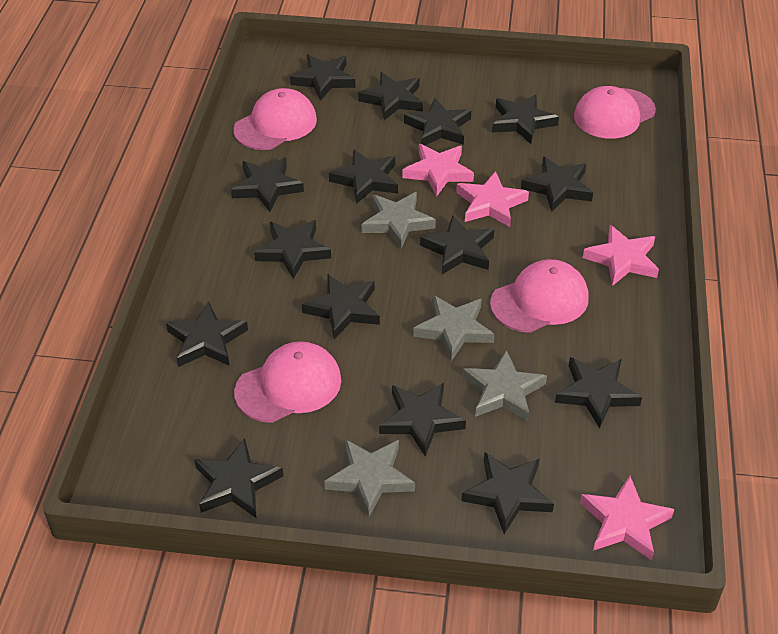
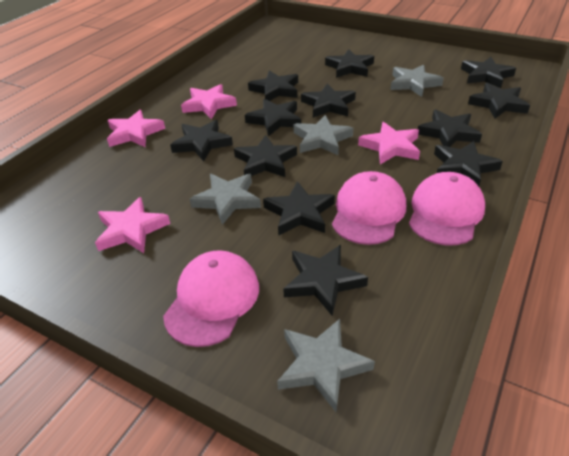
black star: [166,301,248,367] [194,438,283,518] [231,158,304,212] [254,220,331,279] [290,55,355,101] [302,274,380,339] [329,149,398,204] [358,72,423,120] [379,383,466,456] [404,98,471,145] [420,215,494,274] [461,452,554,534] [492,94,559,144] [521,156,593,212] [555,357,642,429] = 15 -> [170,120,233,161] [234,135,297,177] [245,99,301,136] [248,70,298,101] [263,181,335,236] [283,245,368,316] [301,83,356,118] [325,49,374,78] [418,109,482,147] [434,141,503,186] [461,57,516,88] [468,83,530,118] = 12
pink cap: [233,88,317,150] [234,341,341,423] [490,259,589,333] [574,86,656,139] = 4 -> [163,250,259,347] [332,171,406,245] [409,172,485,246] = 3

